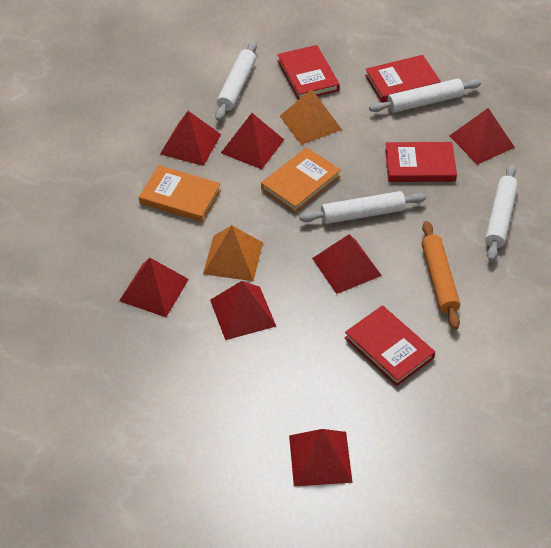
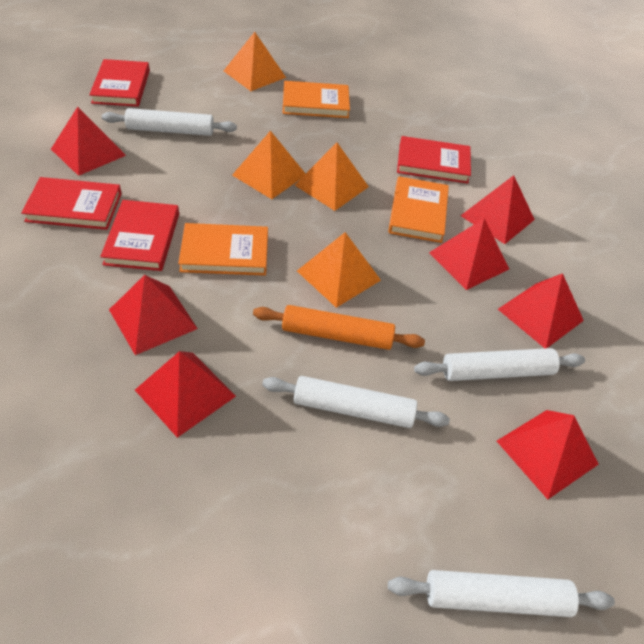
orange book: [139,165,221,222] [261,147,341,213] = 2 -> [178,223,268,276] [283,81,350,118] [388,176,449,243] = 3
orange pyramid: [203,225,263,281] [280,89,342,145] = 2 -> [224,32,286,91] [232,131,306,199] [295,143,369,211] [297,232,381,308] = 4

